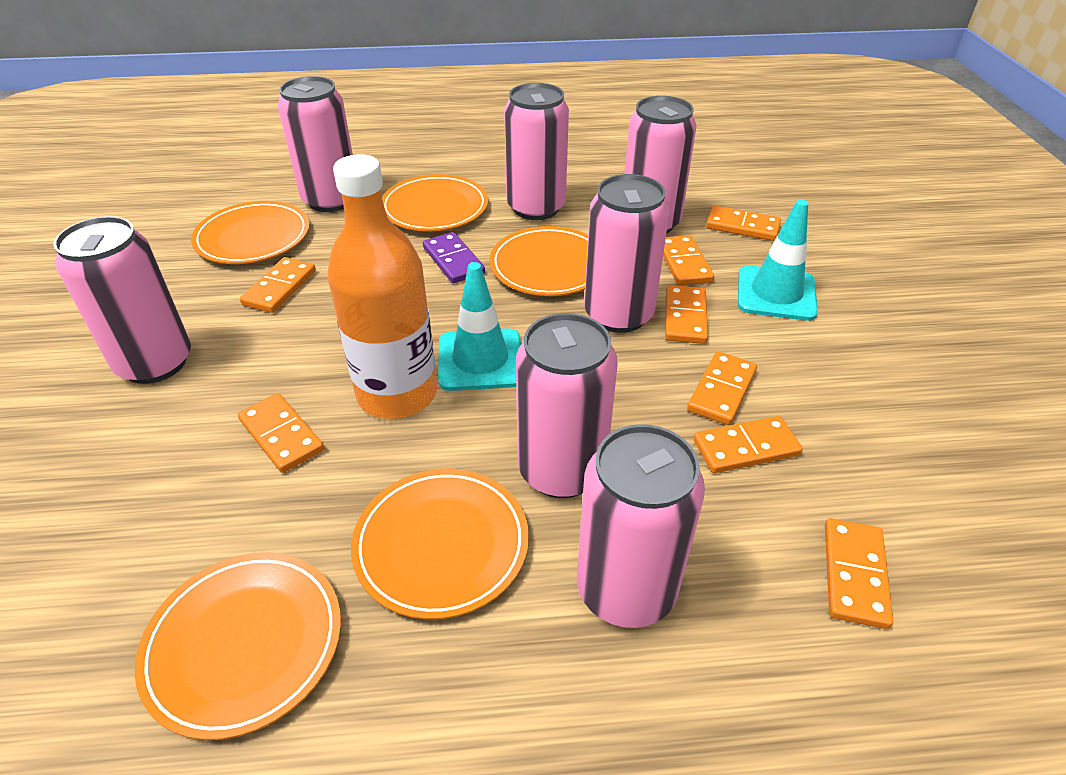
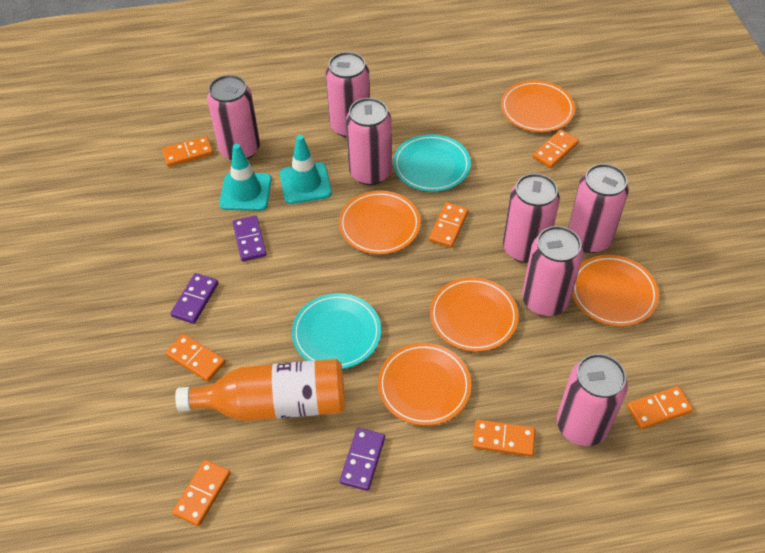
orange domino: [238,393,324,473] [240,257,316,313] [663,235,714,286] [665,285,708,344] [687,351,757,425] [694,416,803,473] [706,206,781,241] [825,518,893,629] = 8 -> [162,136,213,167] [165,334,225,382] [172,460,231,526] [429,202,468,248] [473,419,535,457] [532,129,579,168] [627,386,693,429] = 7
purple domino: [423,232,485,283] = 1 -> [170,273,218,324] [232,216,267,261] [340,428,385,491] = 3
turquoise plate: none = 0 -> [292,293,381,369] [393,134,471,192] = 2

